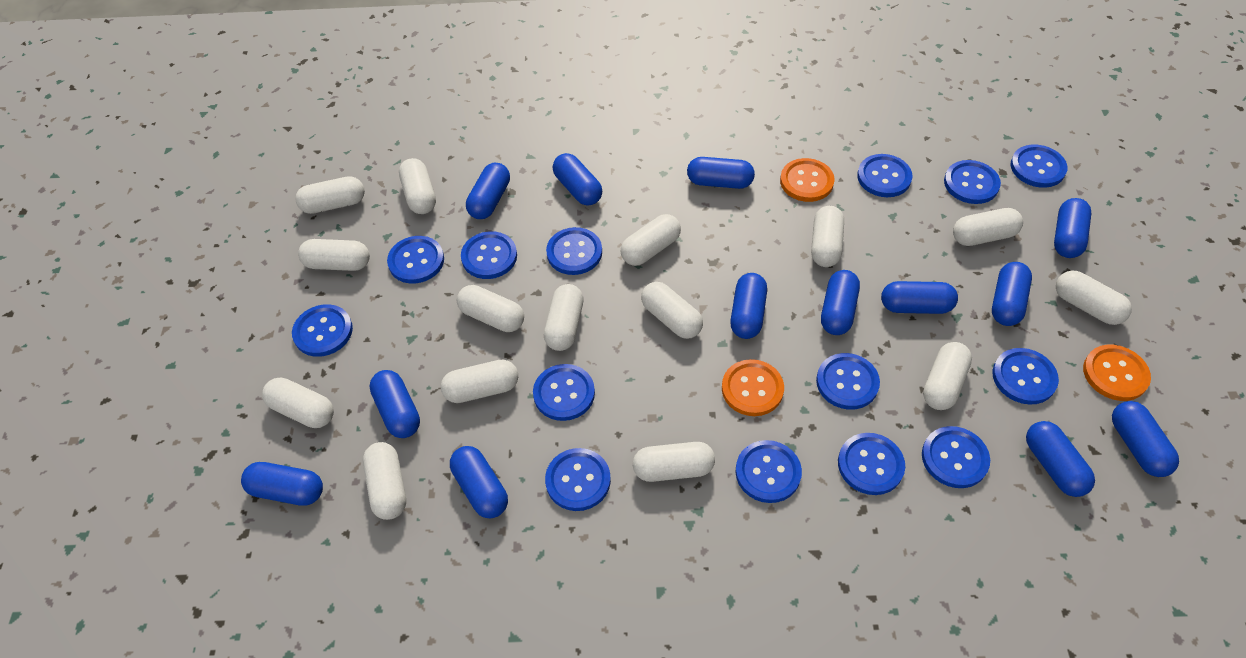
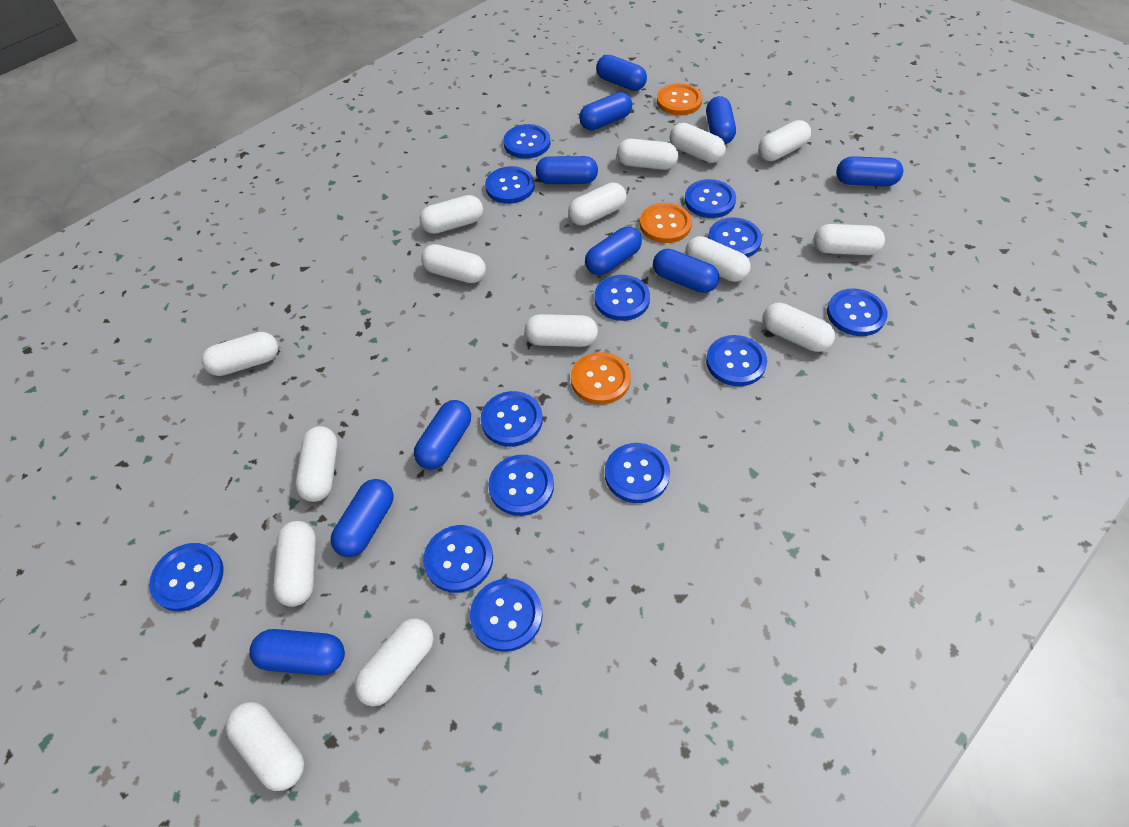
blue button: [292,304,353,357] [387,236,444,284] [461,231,517,279] [533,364,595,421] [545,448,611,511] [546,227,602,275] [735,440,802,503] [816,353,880,410] [838,433,905,495] [857,154,912,197] [922,426,990,488] [944,160,1001,204] [992,348,1059,405] [1011,144,1067,188] = 14 -> [149,543,224,612] [423,525,493,593] [470,578,543,652] [481,391,543,447] [485,166,535,204] [488,455,554,516] [503,124,550,159] [594,275,650,321] [605,443,670,503] [685,179,736,218] [706,335,767,386] [708,217,762,257] [827,288,888,336] = 13
blue capsule: [241,462,323,506] [369,370,420,438] [450,446,508,519] [466,163,510,219] [553,153,602,206] [687,157,755,189] [730,273,767,339] [821,270,860,335] [881,281,958,314] [992,262,1032,326] [1026,421,1095,497] [1054,198,1091,258] [1112,401,1179,477] = 13 -> [250,629,345,676] [331,479,393,557] [414,400,471,470] [536,156,598,184] [579,92,632,130] [585,226,642,275] [596,55,647,91] [653,249,719,293] [706,96,736,144] [836,156,903,186] = 10

